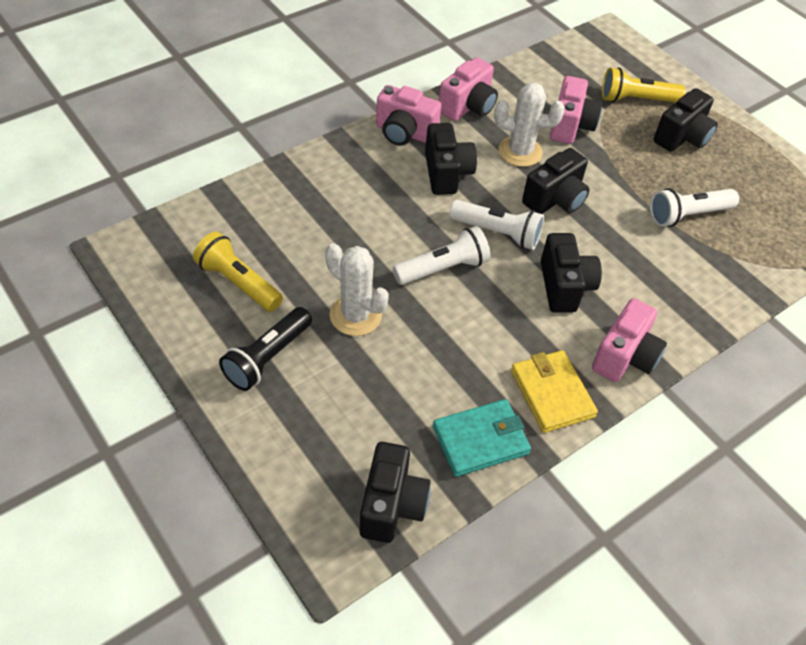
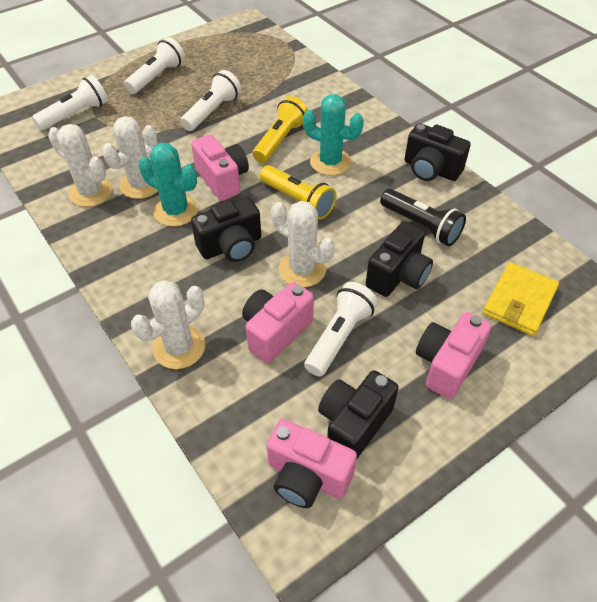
black camera: [360,442,431,543] [425,123,477,195] [522,148,589,214] [541,233,602,313] [654,88,718,152] = 5 -> [191,197,261,262] [318,370,399,460] [366,221,433,297] [405,123,471,181] = 4
turquoise cactus: none = 0 -> [139,143,198,226] [303,94,364,176] = 2
turquoise wallet: [433,399,531,477] = 1 -> none = 0
white cactus: [325,243,389,336] [494,83,565,167] = 2 -> [48,124,113,207] [102,116,158,199] [131,280,205,369] [271,201,335,287] = 4
white flashlight: [393,226,490,285] [449,200,544,250] [650,188,739,227] = 3 -> [32,75,108,130] [124,37,185,94] [180,70,241,131] [304,282,378,377] = 4

